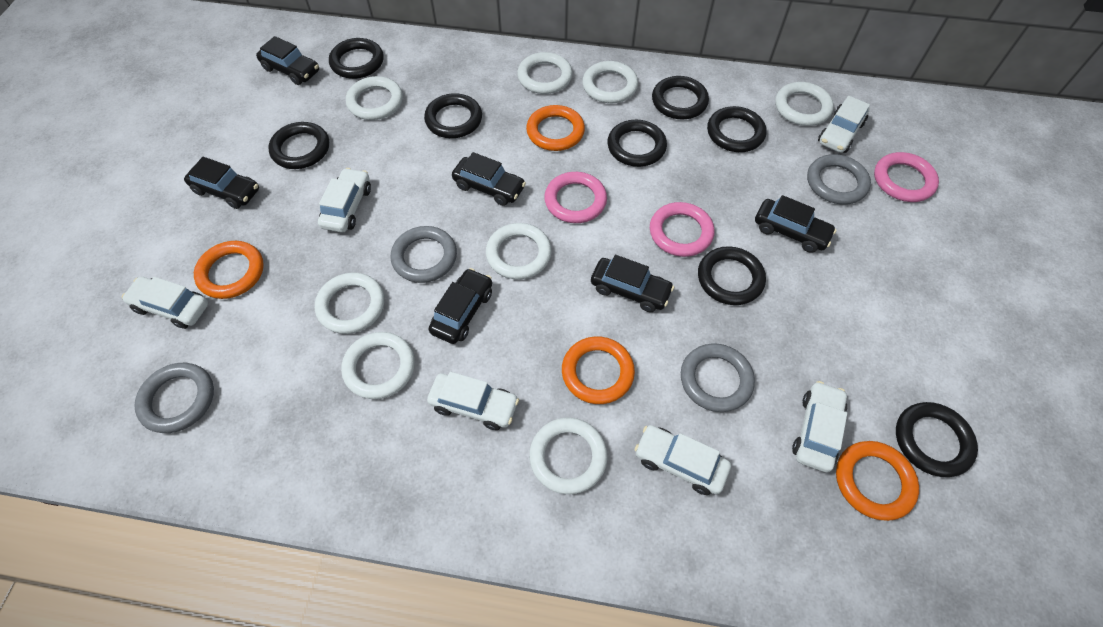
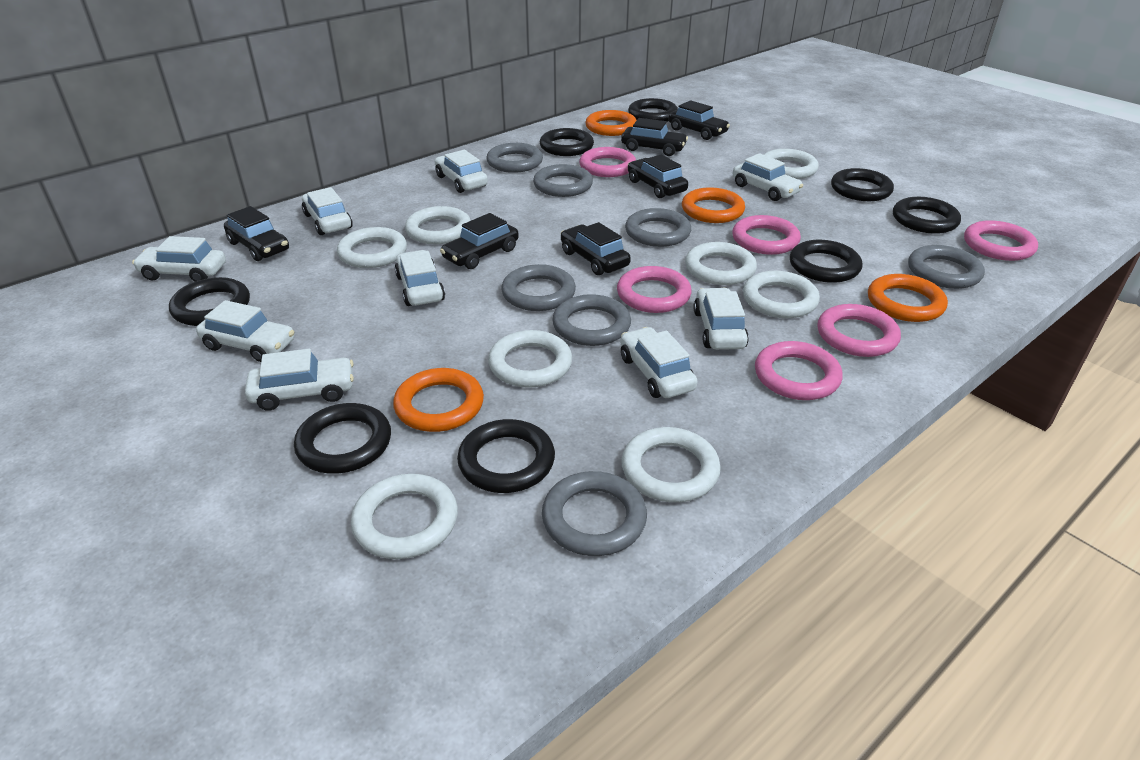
grey ring: [135,363,214,433] [391,226,457,283] [681,344,755,412] [807,154,871,205] = 4 -> [487,143,543,173] [501,264,576,311] [533,164,593,197] [542,471,647,556] [552,294,631,346] [625,208,691,247] [908,245,985,289] = 7
pink ring: [544,172,607,223] [650,202,715,257] [874,152,939,202] = 3 -> [579,147,636,177] [617,266,692,313] [732,215,801,255] [755,341,843,400] [817,304,901,357] [964,220,1038,261] = 6
white car: [122,277,208,329] [318,168,371,232] [427,372,519,430] [634,425,731,495] [792,381,847,472] [818,96,870,153] = 6 -> [132,236,226,281] [196,300,294,362] [245,349,354,411] [302,187,353,235] [395,250,445,306] [435,150,488,193] [620,327,698,398] [693,288,749,350] [733,153,803,201] = 9

